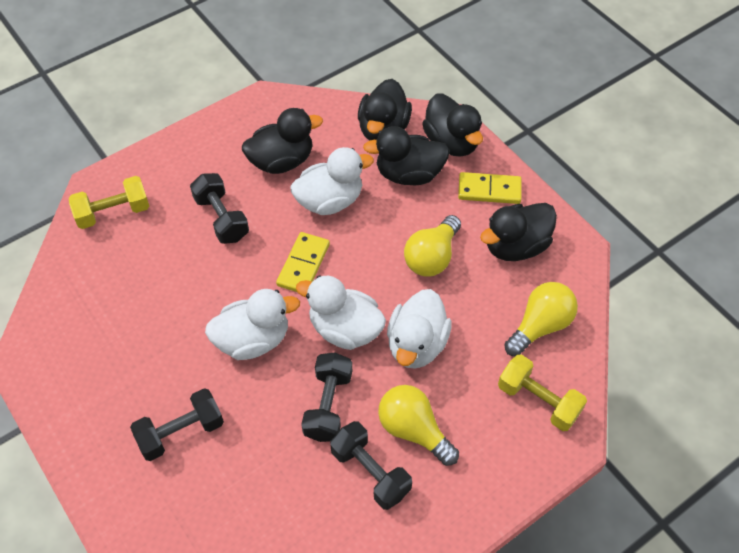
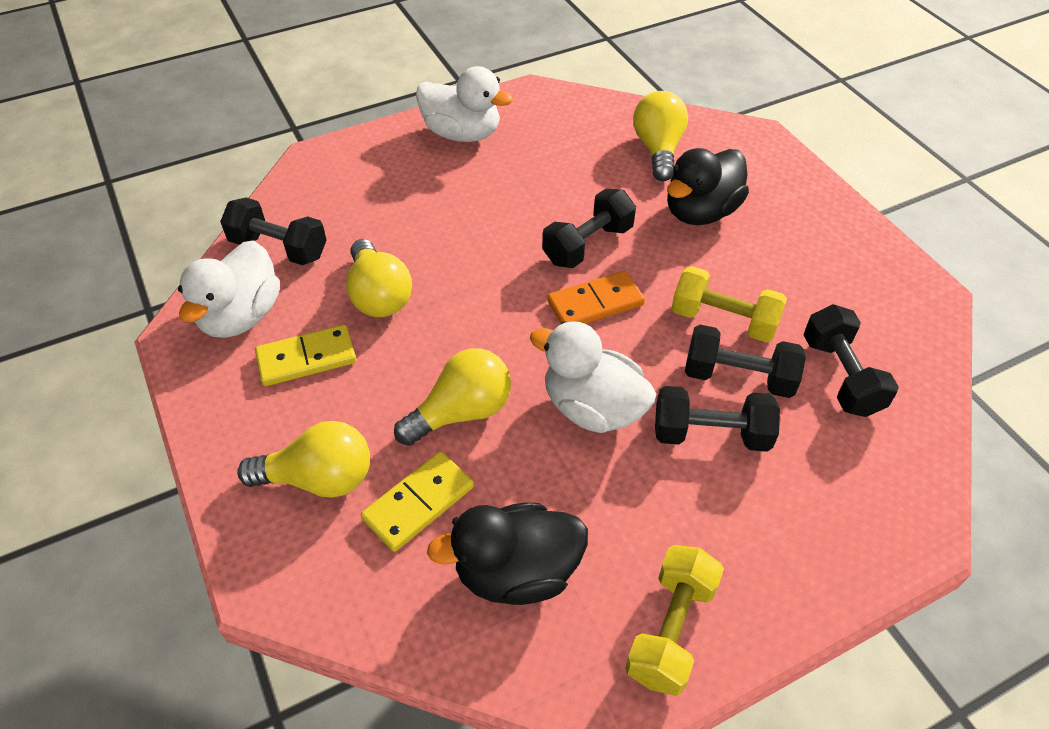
black duck: [242,108,323,174] [358,79,412,141] [363,126,450,185] [422,93,483,156] [480,203,557,261] = 5 -> [427,503,588,605] [667,148,749,225] = 2
black dumbbell: [130,388,224,461] [190,173,249,244] [301,352,352,442] [330,421,412,510] = 4 -> [220,197,327,265] [542,189,636,268] [655,386,780,452] [685,325,806,398] [804,304,899,417] = 5
orange domino: none = 0 -> [547,271,645,324] = 1
white duck: [205,289,300,360] [290,147,374,215] [296,275,386,350] [387,289,452,369] = 4 -> [178,240,280,338] [416,66,513,142] [530,321,656,433] = 3
yellow light bulb: [378,385,459,466] [404,215,461,276] [504,282,578,356] = 3 -> [237,421,370,498] [346,239,412,317] [394,348,511,446] [633,91,688,181] = 4

